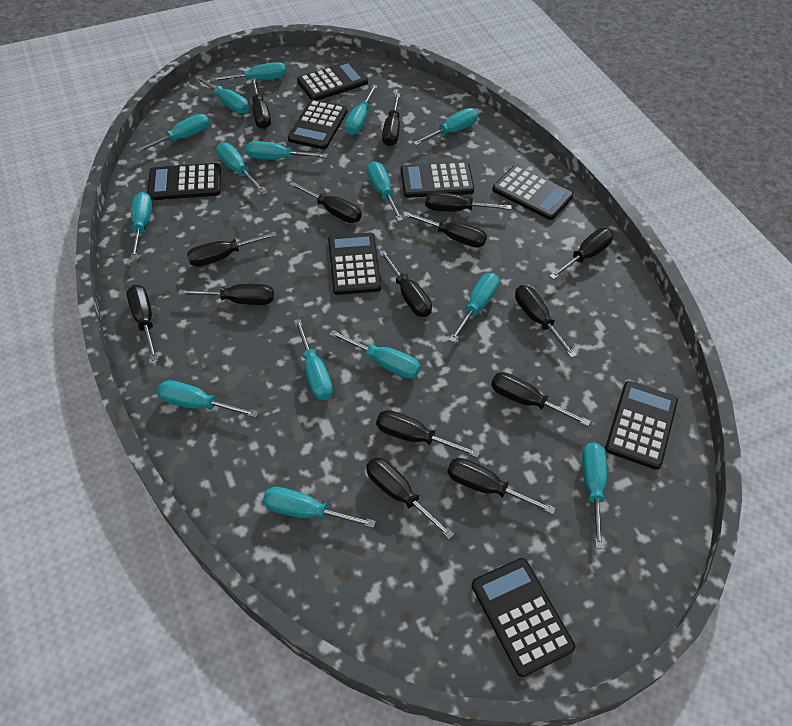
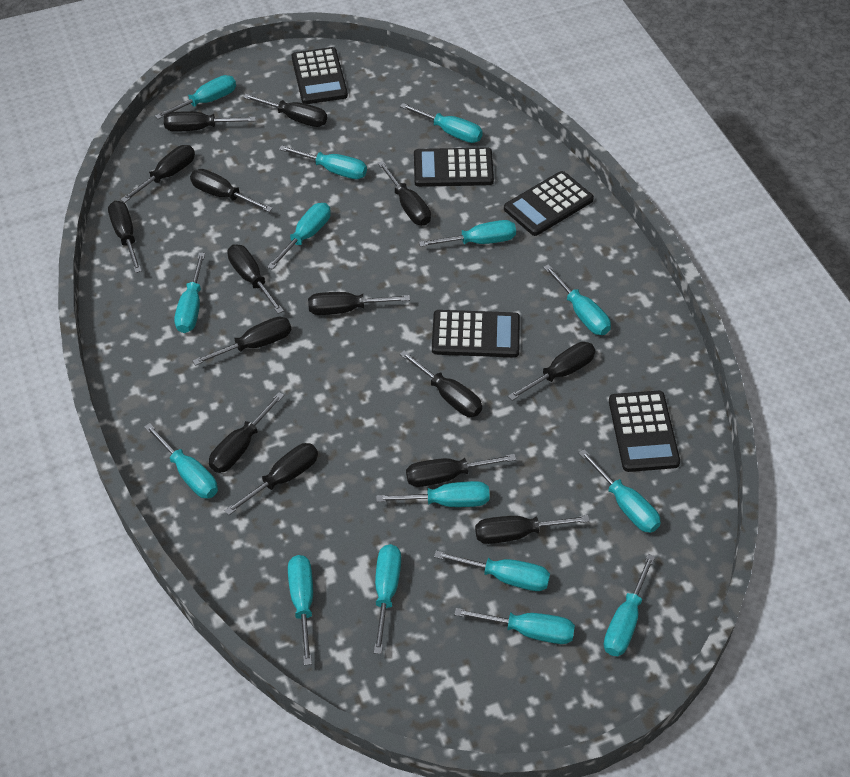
black calculator: [147,163,221,200] [288,99,348,150] [297,61,368,100] [328,232,381,295] [401,162,474,198] [472,558,575,677] [492,165,573,220] [605,381,678,470] = 8 -> [292,47,348,104] [414,147,494,187] [432,310,520,358] [504,171,594,236] [609,391,680,472] = 5

